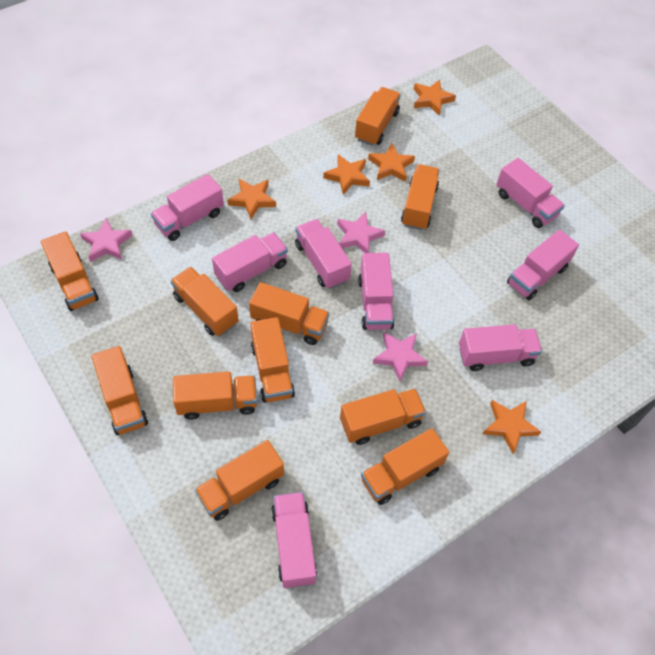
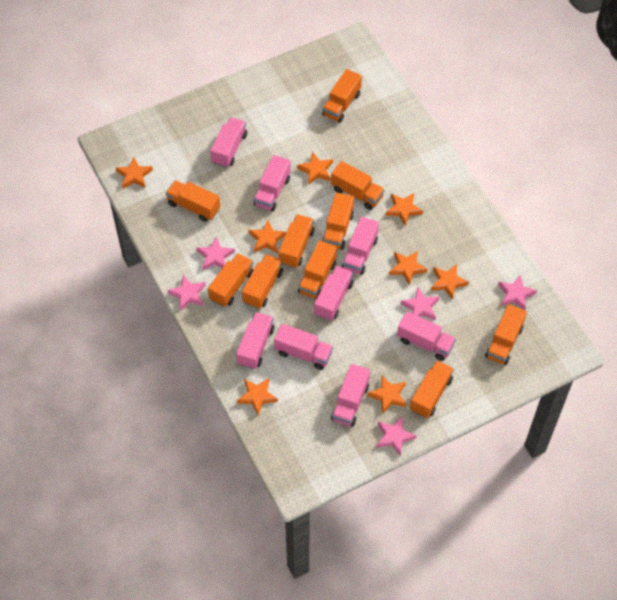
orange star: [227,179,276,219] [323,154,370,195] [368,143,415,182] [414,79,456,116] [483,400,541,454] = 5 -> [116,157,153,189] [237,378,278,415] [249,219,286,254] [297,152,333,185] [367,375,407,414] [386,193,423,226] [389,251,428,286] [431,264,469,300] = 8
orange truck: [41,231,99,311] [92,346,148,435] [170,267,239,336] [173,371,257,420] [195,440,284,521] [249,282,330,345] [250,317,295,403] [340,388,426,445] [355,87,401,146] [361,428,449,505] [401,164,439,230] = 11 -> [166,180,220,222] [208,253,254,307] [242,254,283,309] [278,214,315,268] [298,240,337,299] [322,69,362,123] [322,192,354,250] [331,161,385,210] [410,360,454,418] [485,304,527,365] = 10
pink star: [80,218,133,262] [337,212,385,253] [373,332,428,381] = 3 -> [167,274,206,311] [197,237,235,270] [377,416,417,456] [401,287,439,320] [498,274,537,310] = 5

